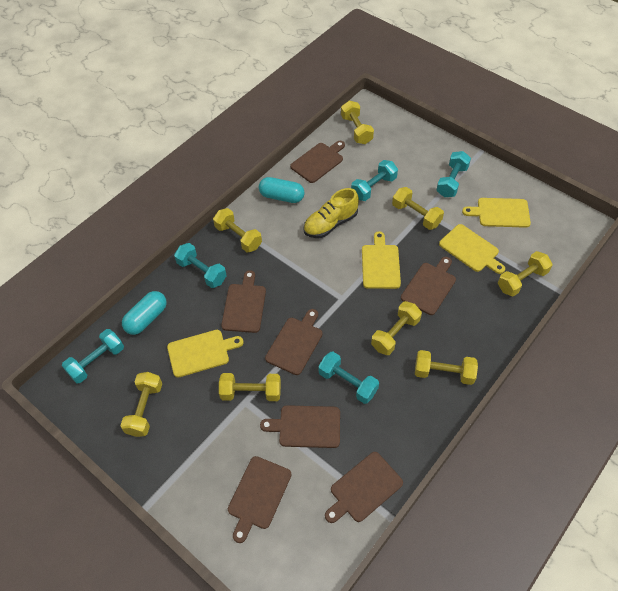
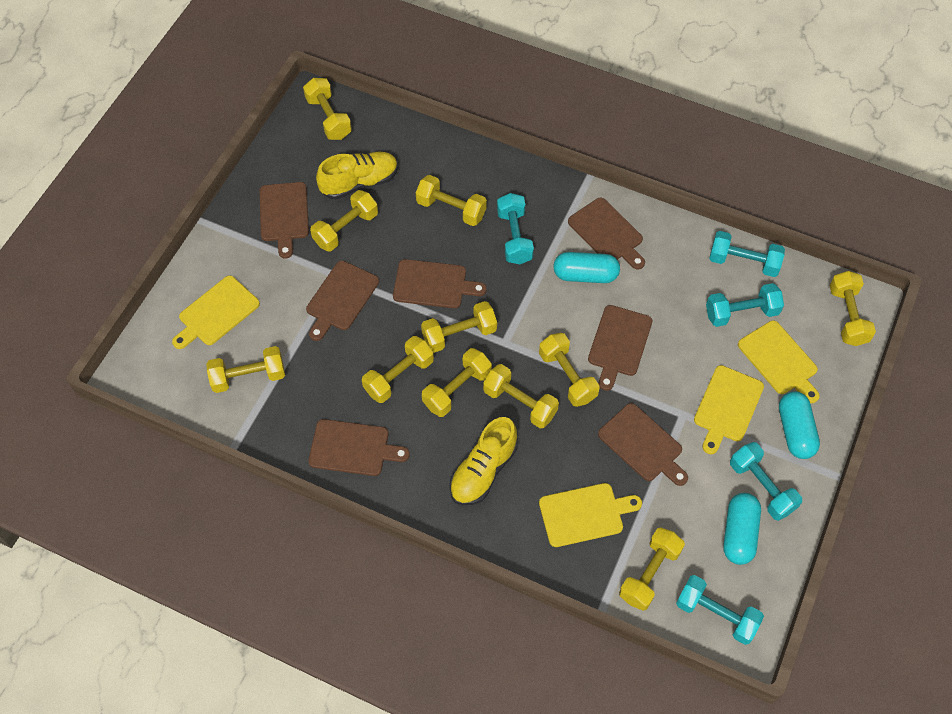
turquoise capsule: [122,291,167,335] [259,177,305,203] = 2 -> [553,252,620,283] [723,493,761,565] [779,392,820,459] = 3
yellow dumbbell: [120,372,162,437] [213,208,262,252] [219,373,281,401] [341,101,374,144] [371,301,422,355] [392,187,444,230] [415,350,478,385] [498,251,552,296] = 8 -> [207,346,285,393] [303,78,352,140] [310,190,378,251] [362,336,434,403] [416,175,487,226] [421,301,497,353] [422,348,492,417] [483,364,559,428] [539,333,600,407] [619,527,685,611] [830,271,876,346] = 11
yellow shoe: [303,188,359,238] = 1 -> [316,152,398,200] [449,417,518,505] = 2

